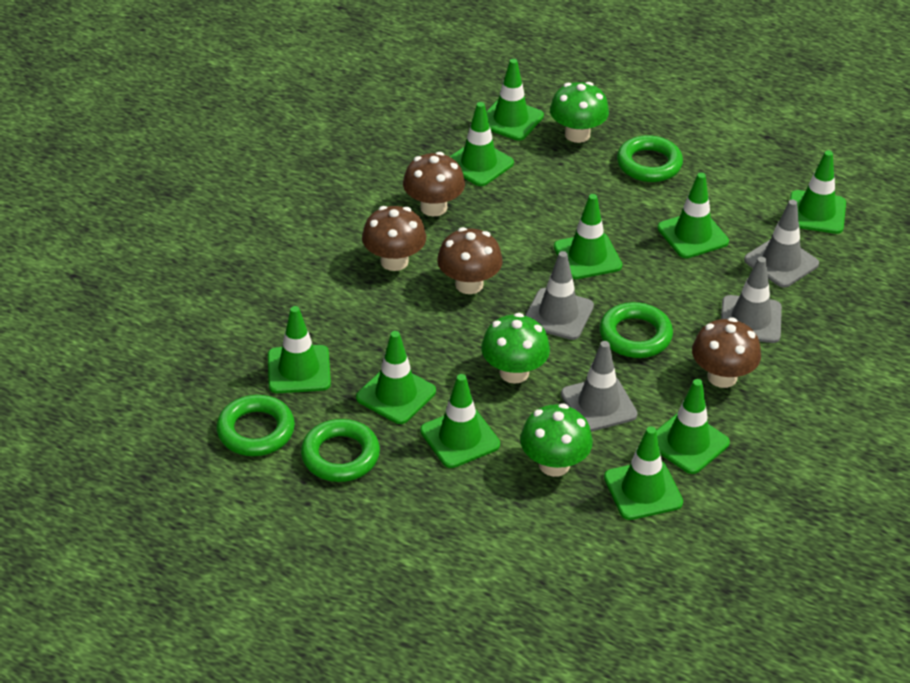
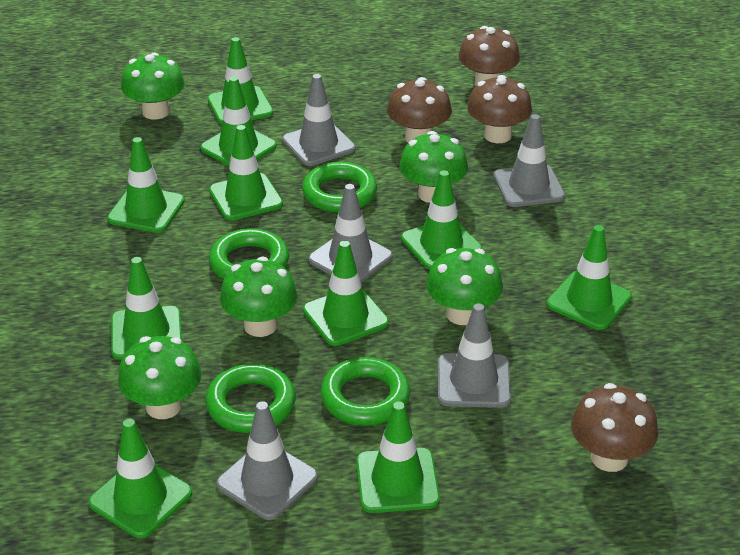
green mushroom: [481,313,550,384] [520,403,593,477] [550,82,609,143] = 3 -> [118,336,202,419] [121,53,185,120] [220,256,298,337] [399,131,468,203] [426,248,503,325] = 5
grey traffic cone: [525,251,594,340] [561,341,637,432] [721,257,782,343] [744,200,819,288] = 4 -> [217,401,318,520] [282,74,355,166] [309,184,393,282] [438,303,511,408] [494,114,565,207] = 5

